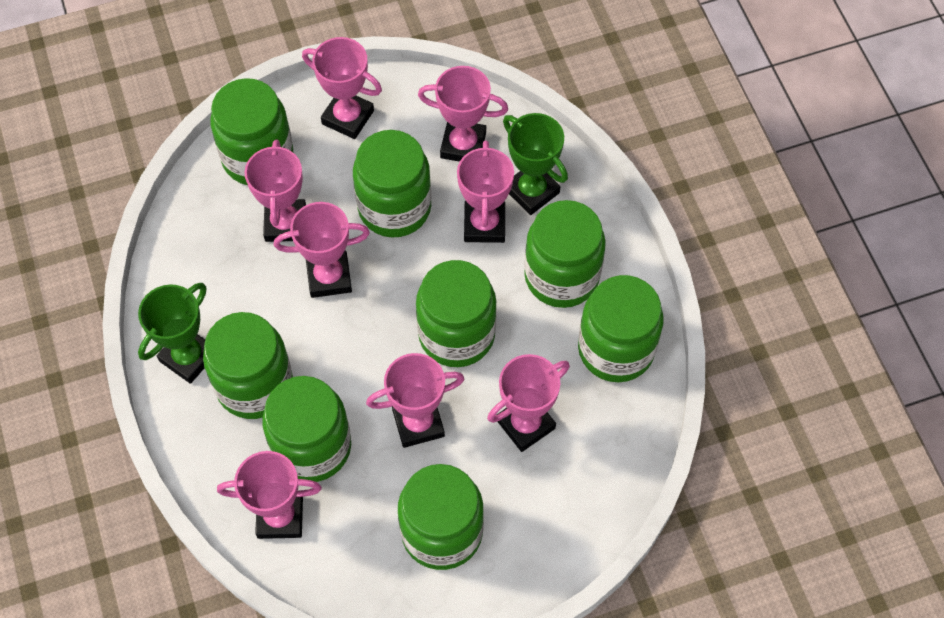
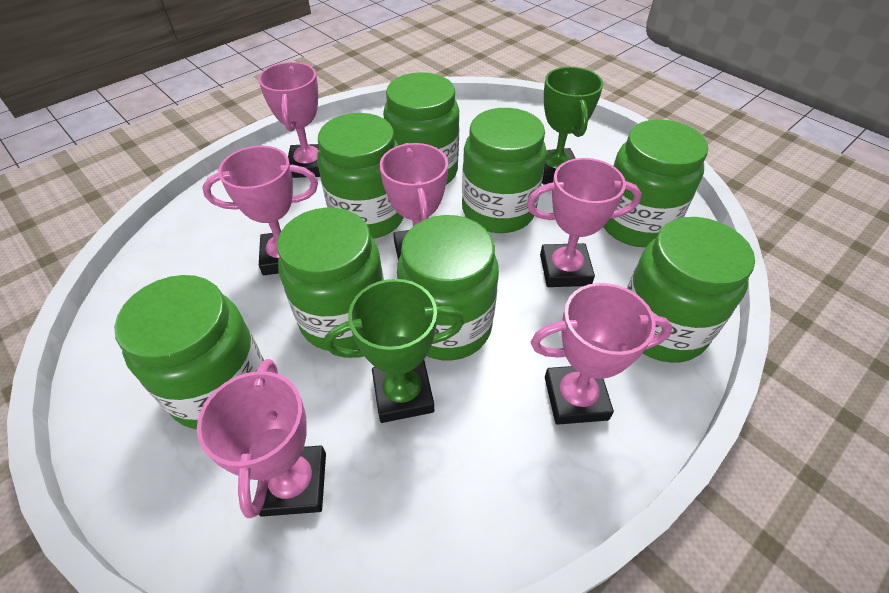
pink trophy: [217,451,322,539] [245,139,306,242] [274,202,370,298] [302,37,382,139] [366,353,464,448] [418,66,508,162] [457,140,514,243] [487,354,570,452] = 8 -> [197,359,326,518] [202,146,318,275] [258,62,320,178] [380,143,448,260] [527,158,641,287] [531,283,673,425] = 6

